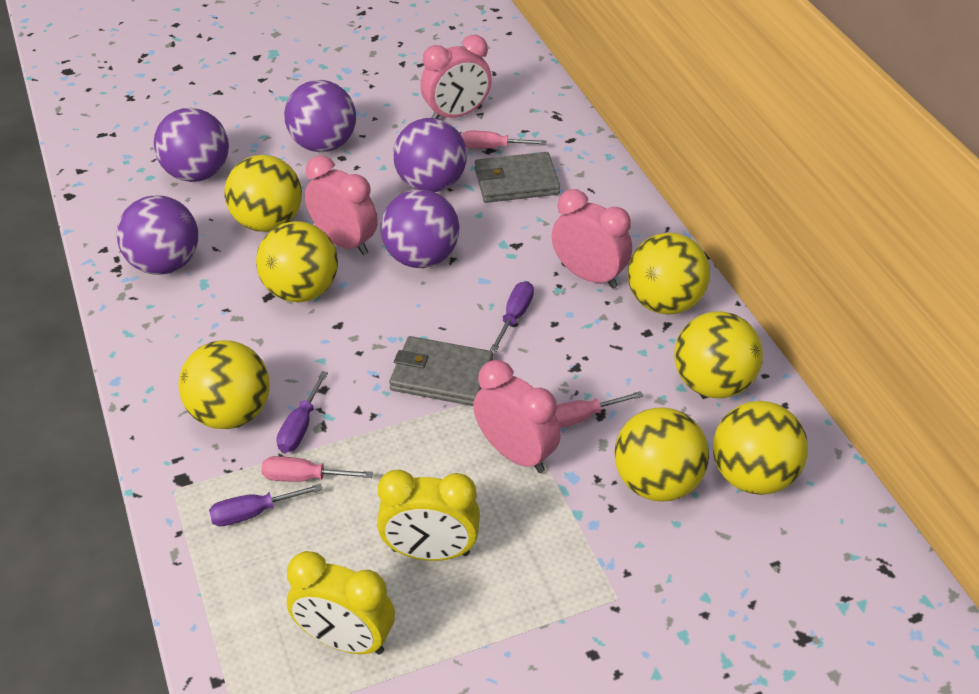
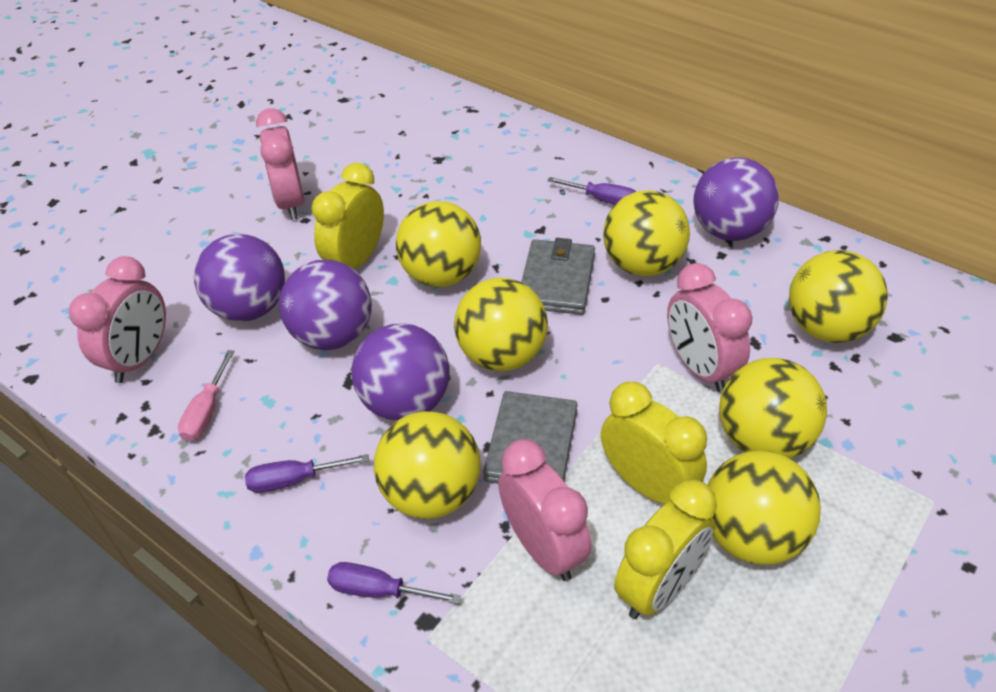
pink screwdriver: [261,456,373,482] [461,131,546,149] [555,391,643,428] = 3 -> [178,350,235,441] = 1
purple ball: [117,195,198,275] [154,108,229,182] [284,80,356,152] [381,189,459,268] [393,118,467,192] = 5 -> [194,234,285,322] [279,260,372,350] [352,323,450,421] [693,157,779,241] = 4
yellow clock: [287,551,395,655] [377,470,480,561] = 2 -> [312,163,384,269] [601,382,707,504] [614,480,717,619] = 3

